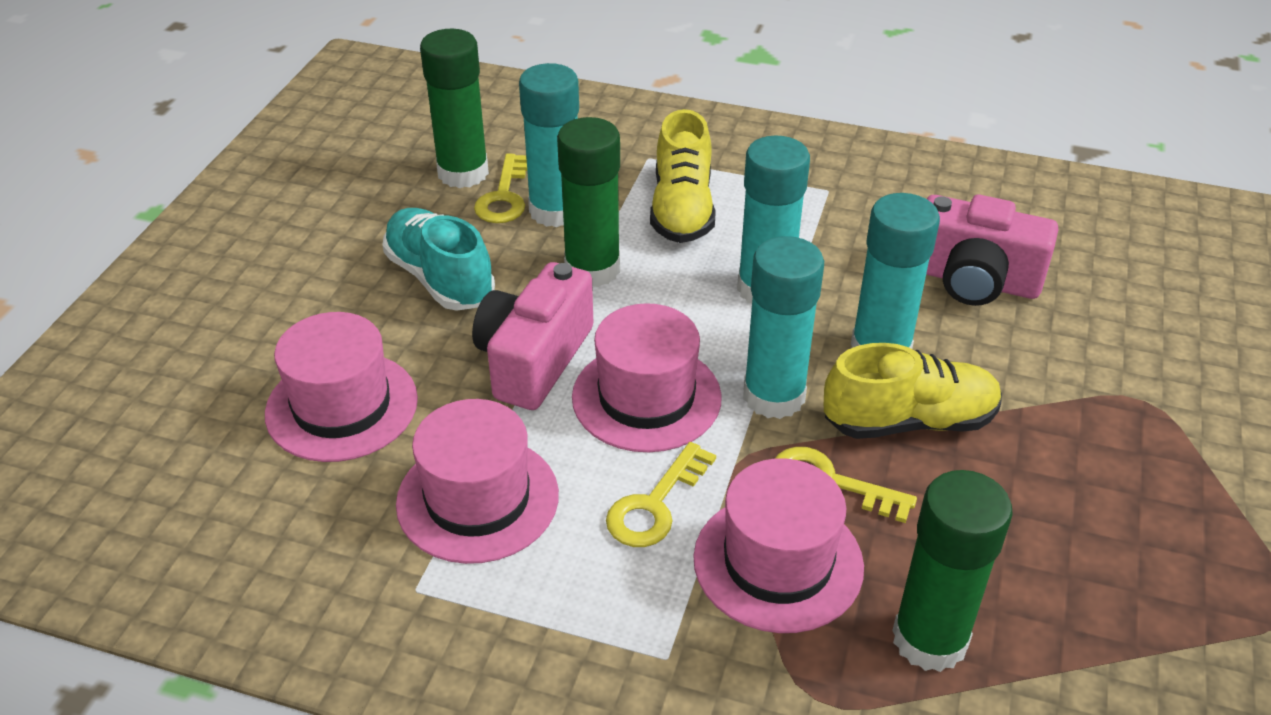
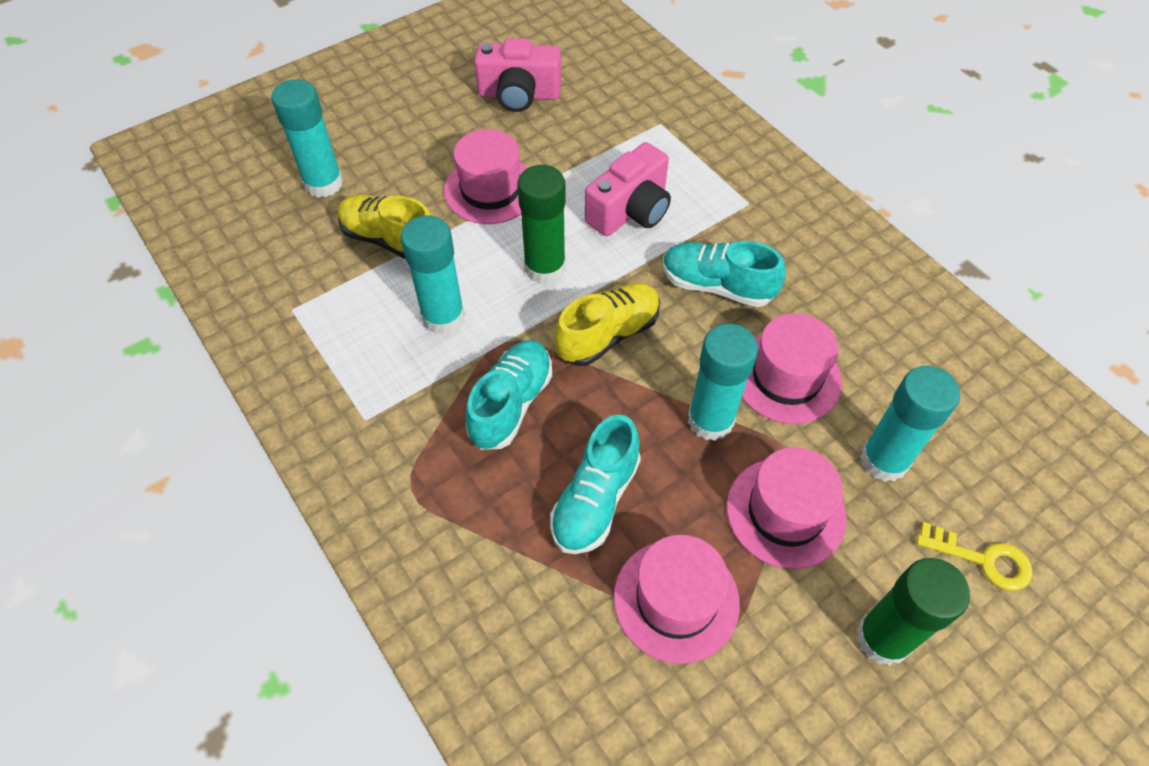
green glue stick: [420,29,489,188] [557,117,620,287] [892,470,1013,672] = 3 -> [517,165,566,284] [856,558,970,666] = 2
turquoise shoe: [382,208,495,311] = 1 -> [465,340,552,450] [550,414,641,554] [663,241,786,307] = 3
yellow key: [474,154,527,223] [606,442,716,547] [775,447,917,523] = 3 -> [917,522,1033,591] = 1

